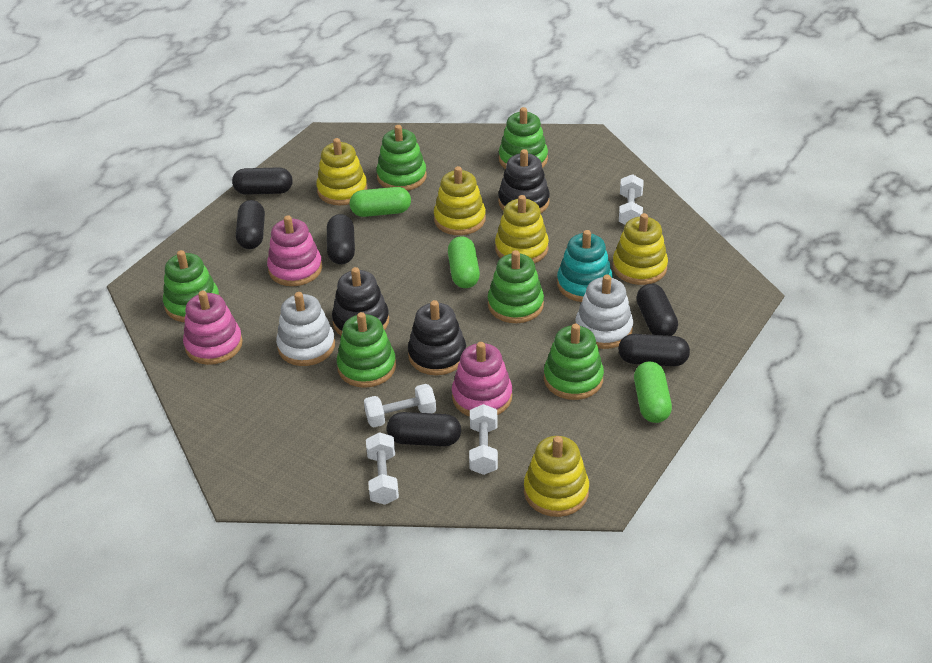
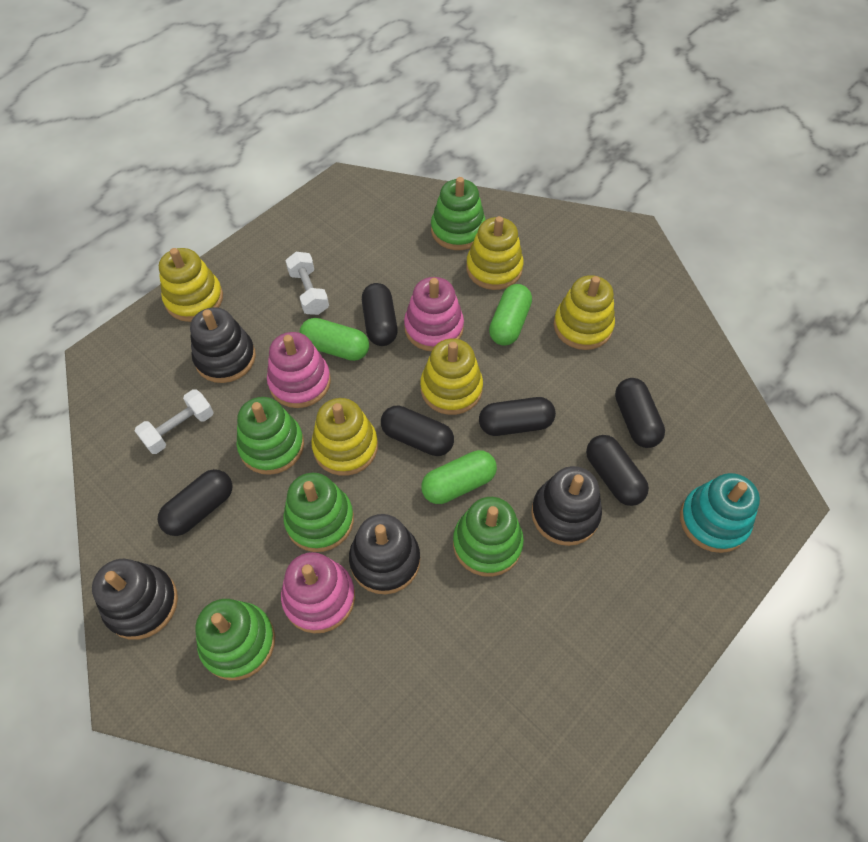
black stacking toy: [332,267,389,335] [408,300,466,375] [498,149,550,213] = 3 -> [92,559,178,640] [190,307,256,383] [349,514,420,594] [531,466,602,546] = 4
green stacking toy: [163,250,220,322] [337,312,396,388] [376,125,427,191] [488,250,544,323] [499,107,548,169] [544,324,604,400] = 6 -> [195,599,275,680] [236,397,304,475] [283,473,354,552] [431,177,486,250] [453,497,524,577] = 5
white dumbbell: [364,384,436,427] [366,432,399,505] [469,404,498,475] [619,174,644,225] = 4 -> [135,389,214,454] [285,252,329,315] = 2
white stacking toy: [276,292,335,366] [575,275,633,349] = 2 -> none = 0

